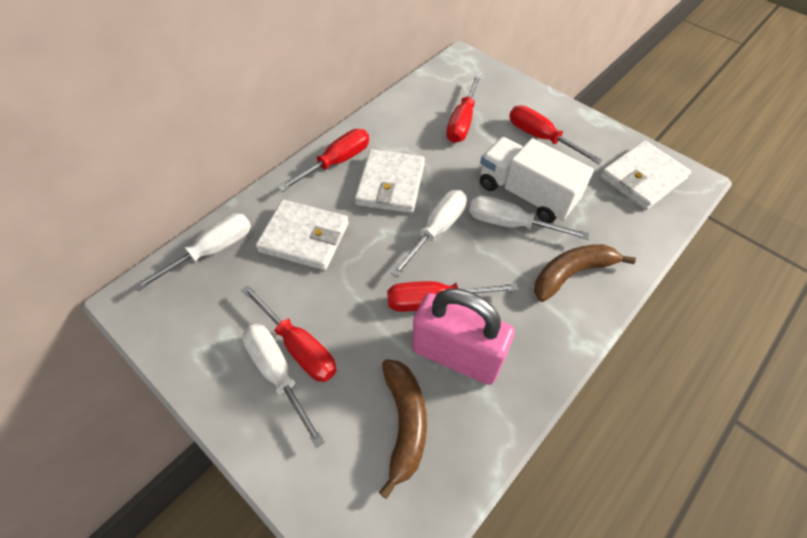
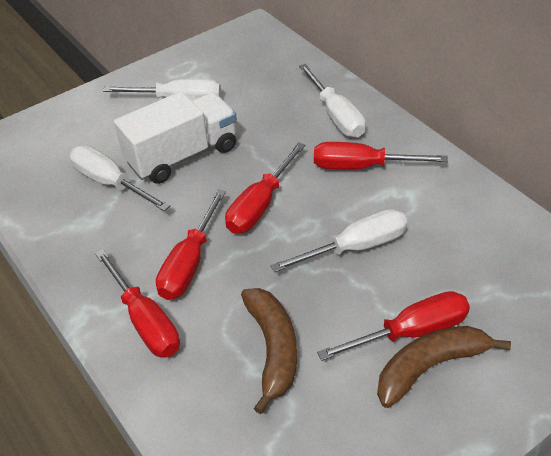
pink padlock: [412,289,515,385] = 1 -> none = 0
white wallet: [256,200,349,270] [355,149,425,213] [600,140,691,210] = 3 -> none = 0

